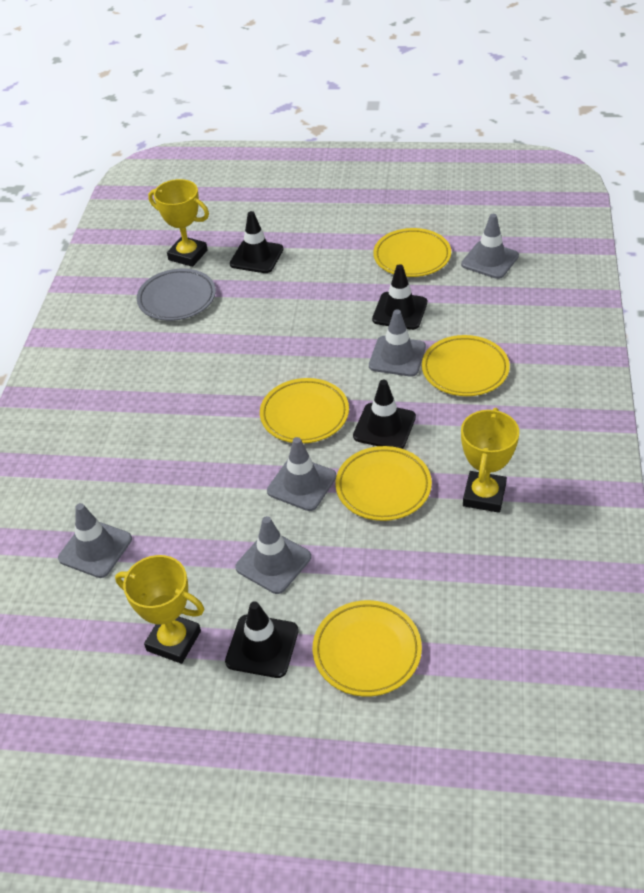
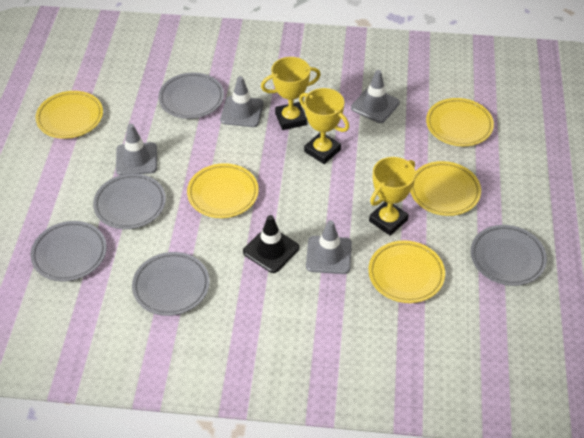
black traffic cone: [225,601,299,678] [230,211,283,273] [353,380,416,449] [372,264,427,330] = 4 -> [243,215,299,273] = 1
grey plate: [137,269,216,321] = 1 -> [30,221,107,281] [93,174,166,229] [132,252,210,316] [158,73,224,119] [471,225,547,286] = 5
grey traffic cone: [58,503,132,578] [235,516,311,594] [267,437,337,511] [369,309,426,377] [461,214,519,279] = 5 -> [116,124,157,175] [220,76,264,127] [306,220,352,274] [351,70,400,123] = 4

